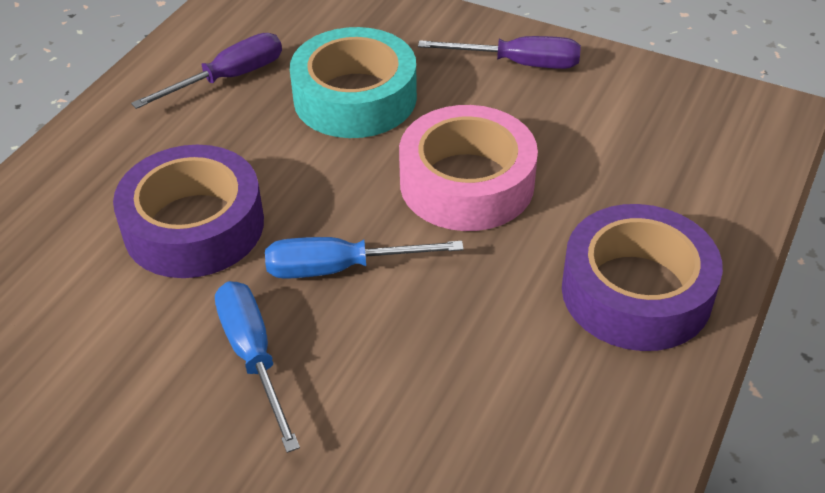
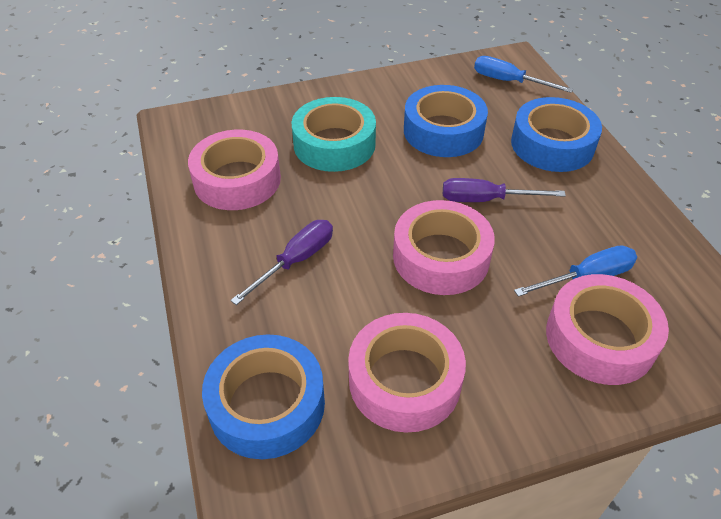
blue tape: none = 0 -> [202,334,325,459] [404,85,488,157] [511,97,602,172] = 3
pink tape: [399,105,538,231] = 1 -> [188,130,281,210] [348,313,466,433] [393,200,495,295] [546,274,669,385] = 4
purple tape: [113,145,264,278] [562,204,723,351] = 2 -> none = 0

